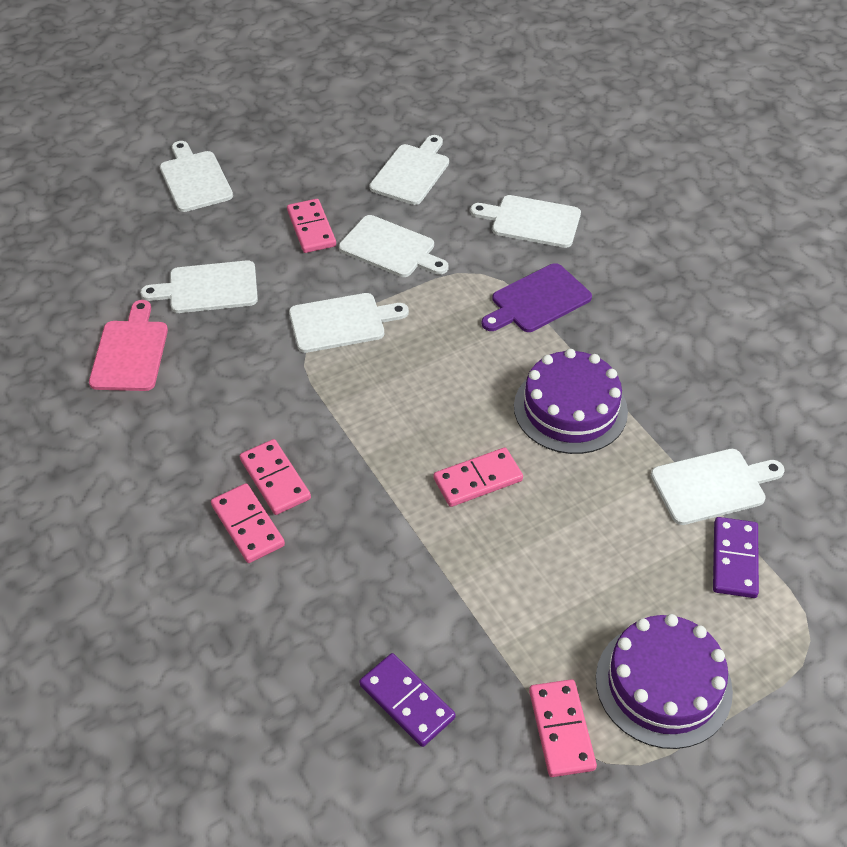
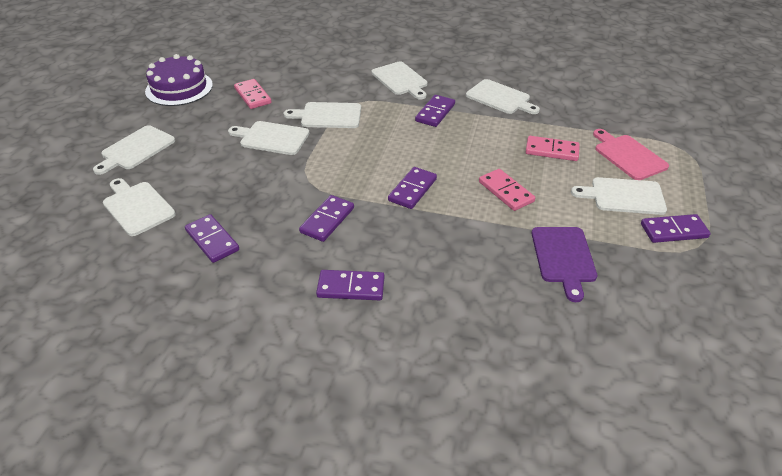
pink domino: [211,483,285,563] [240,439,311,515] [287,199,336,253] [433,447,523,507] [529,679,597,777] = 5 -> [234,79,272,109] [479,169,535,211] [526,136,580,161] = 3
purple cake: [514,349,628,454] [596,614,733,749] = 2 -> [145,54,213,106] = 1
purple domino: [359,653,456,747] [713,517,759,598] = 2 -> [185,214,239,263] [299,195,354,242] [316,270,384,300] [388,167,437,209] [415,95,455,127] [641,214,711,243] = 6

